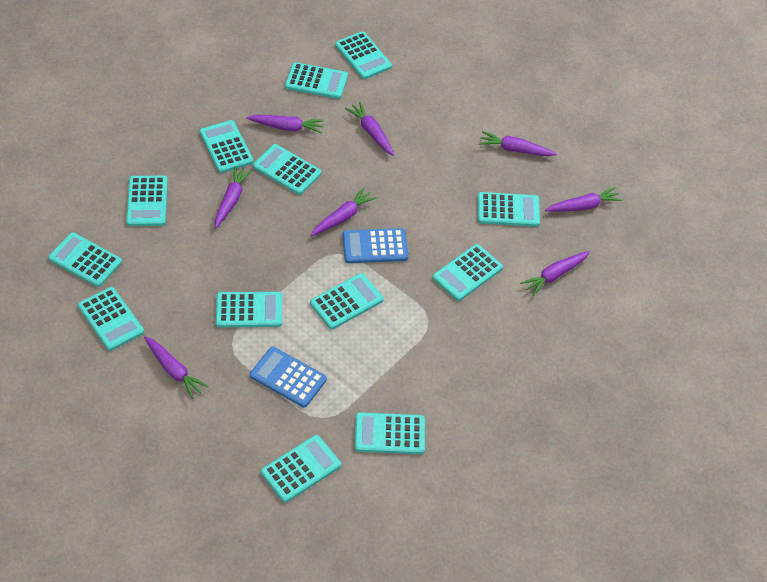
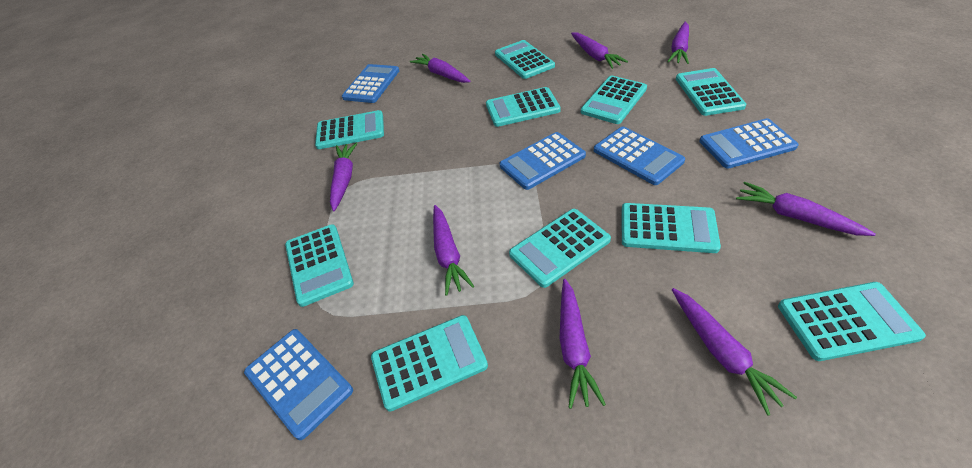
blue calculator: [250,347,327,408] [343,228,408,263] = 2 -> [244,329,353,440] [342,64,399,103] [500,132,586,190] [594,126,685,185] [699,118,799,169] = 5
turquoise calculator: [48,232,122,287] [78,287,144,351] [126,175,168,226] [200,120,254,173] [216,292,282,327] [253,144,321,195] [261,435,341,503] [285,62,348,99] [310,273,384,329] [335,31,392,79] [355,412,425,454] [433,244,503,301] [478,192,540,227] = 13 -> [285,224,354,307] [315,110,384,149] [371,315,488,411] [486,87,561,127] [495,40,555,79] [509,209,611,288] [581,76,647,124] [622,203,721,253] [676,68,746,116] [778,282,926,361] = 10

